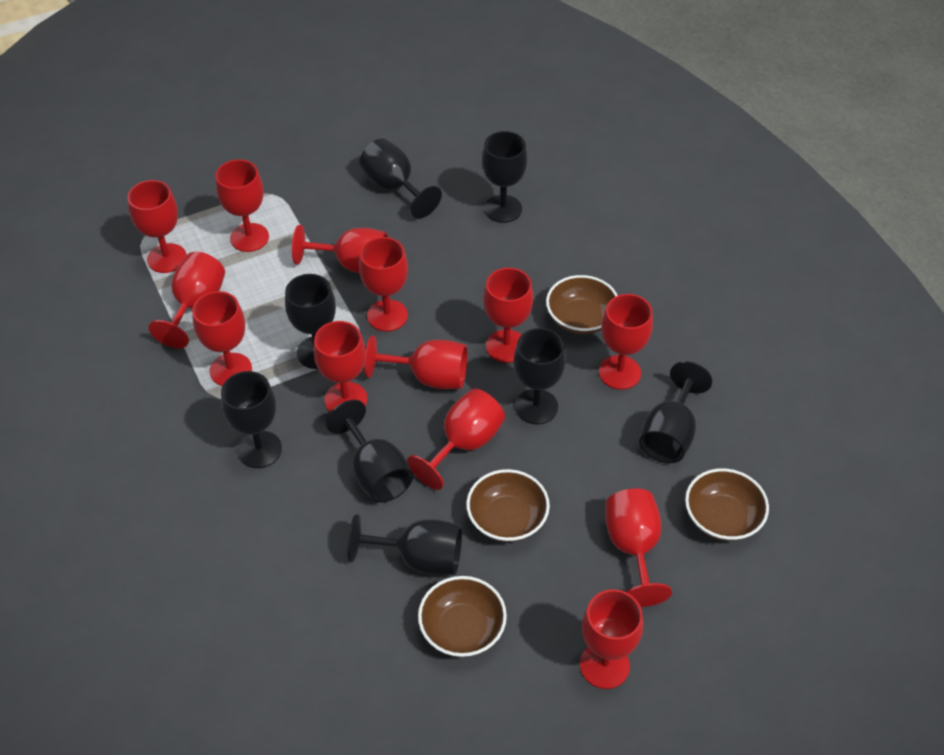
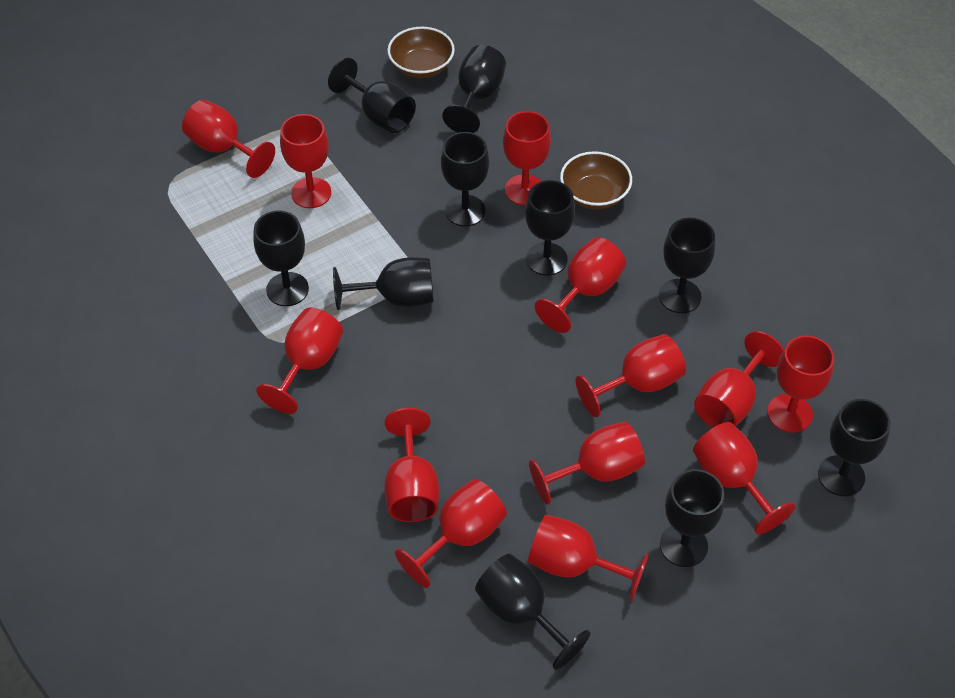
black goblet: [221,371,282,468] [285,274,336,369] [325,400,413,503] [347,514,462,575] [359,138,442,219] [482,131,527,223] [514,328,566,424] [639,361,712,463] = 8 -> [253,211,309,306] [328,58,416,133] [333,257,434,310] [441,132,489,226] [442,45,506,133] [475,554,591,670] [525,180,575,276] [659,218,715,313] [660,469,724,567] [818,399,891,496] = 10
brown bowl: [418,576,507,657] [466,469,550,542] [546,275,618,334] [685,468,769,541] = 4 -> [387,27,455,78] [560,151,632,209] = 2

